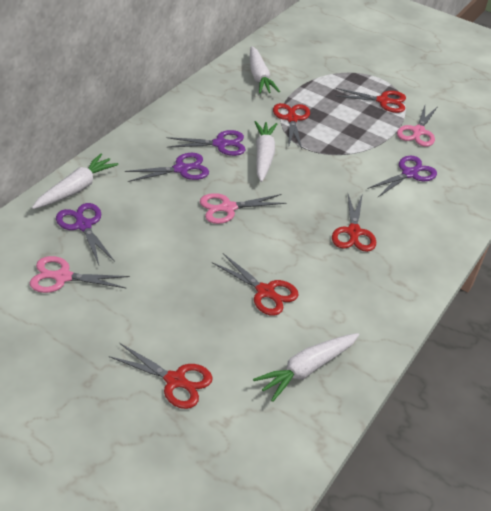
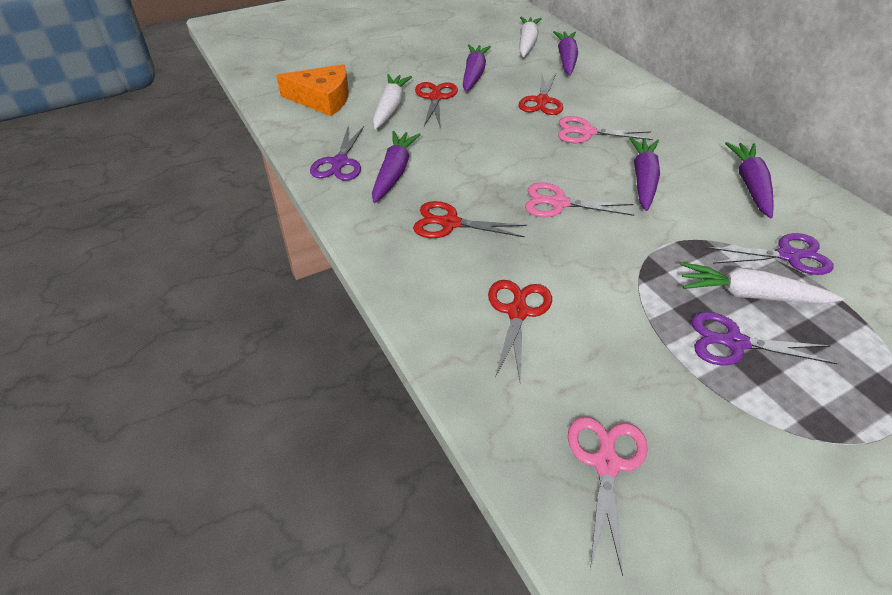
orange cheese: none = 0 -> [276,64,349,116] = 1
purple carrot: none = 0 -> [372,131,421,203] [463,44,491,92] [553,31,578,75] [629,137,660,211] [725,142,774,218] = 5
purple scissors: [56,203,115,265] [125,153,209,182] [166,130,245,156] [367,156,437,197] = 4 -> [310,126,364,181] [691,312,837,365] [707,233,833,275] = 3
red scissors: [109,343,213,409] [212,253,299,316] [273,103,310,149] [332,193,376,252] [336,88,406,113] = 5 -> [413,201,527,238] [415,82,458,128] [488,280,552,380] [519,74,563,115] = 4
white carrot: [32,154,119,209] [250,46,280,94] [253,333,359,402] [255,121,277,182] = 4 -> [373,74,412,130] [519,17,542,57] [681,262,844,304] = 3

